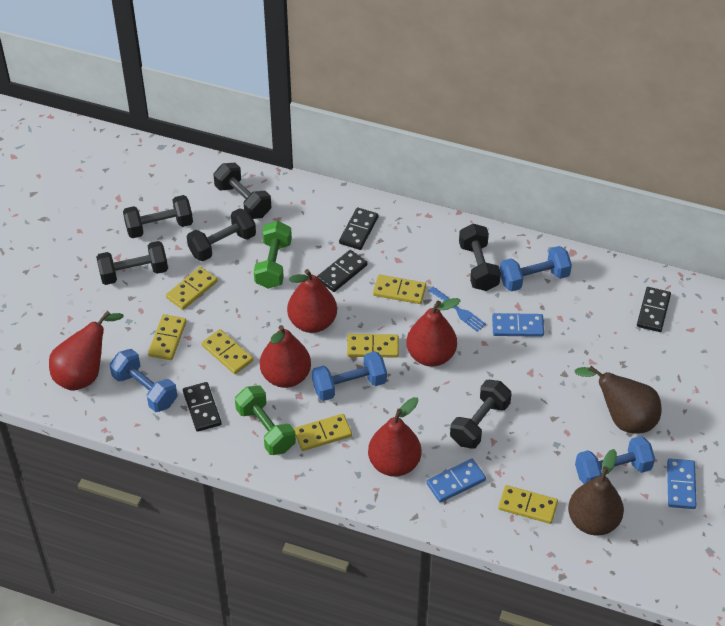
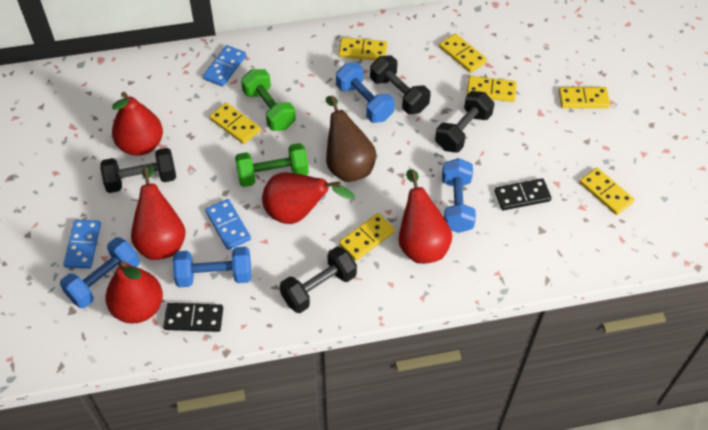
black domino: [183,382,221,432] [317,250,367,292] [339,207,378,250] [637,287,671,332] = 4 -> [163,303,223,332] [495,178,552,210] = 2
black dumbbell: [96,241,168,285] [123,195,193,238] [187,208,256,261] [214,163,271,219] [450,380,512,449] [459,224,501,291] = 6 -> [100,148,176,193] [280,246,357,313] [370,55,430,114] [435,91,494,153] = 4
blue fork: [429,287,486,332] = 1 -> none = 0
brown pear: [568,449,624,536] [574,366,661,433] = 2 -> [326,96,376,182] = 1

